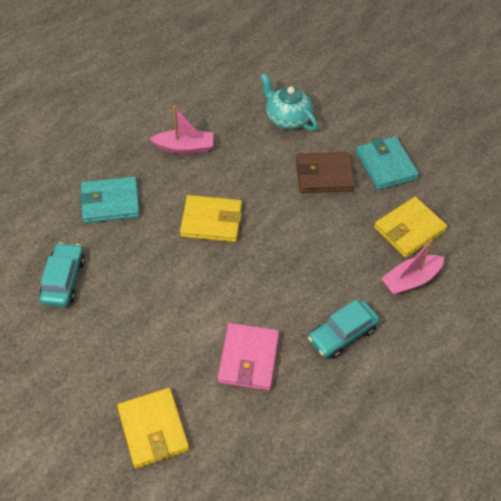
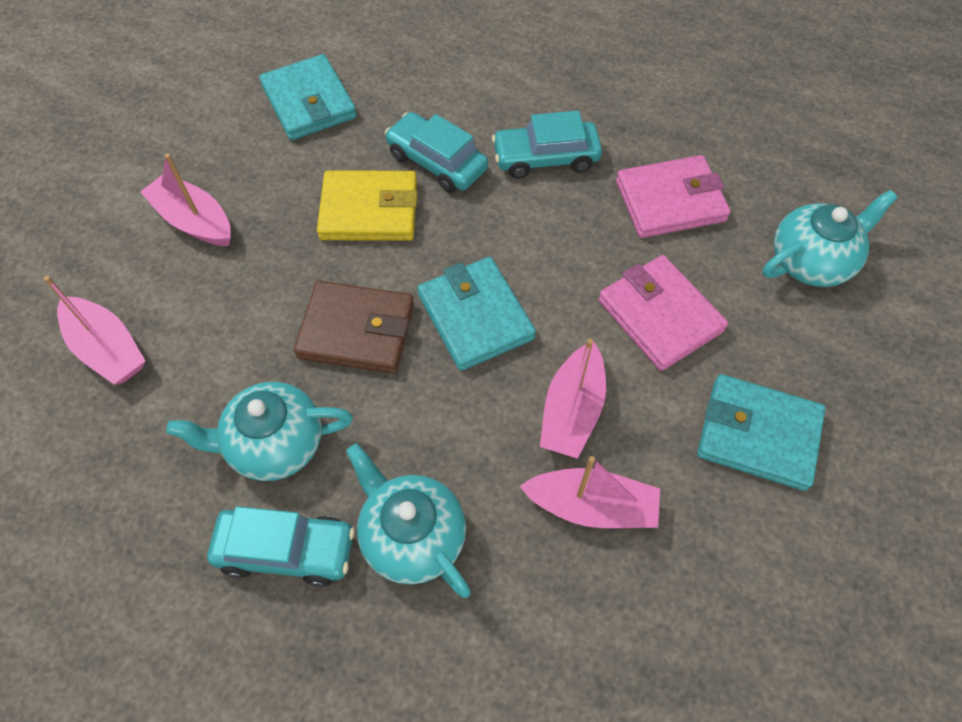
pink boat: [150,106,213,154] [381,239,445,295] = 2 -> [44,276,145,384] [140,153,231,246] [520,456,660,528] [540,339,606,459] = 4
pink wallet: [218,323,279,391] = 1 -> [598,255,728,371] [616,155,731,238] = 2
turquoise car: [39,242,85,307] [308,300,379,359] = 2 -> [207,506,355,587] [385,112,488,193] [492,111,602,179] = 3
turquoise teapot: [260,74,318,131] = 1 -> [166,382,353,481] [346,443,471,598] [763,190,898,287] = 3
turquoise wallet: [79,176,140,223] [356,136,419,190] = 2 -> [259,54,357,140] [418,257,536,371] [697,374,826,491] = 3
yellow wallet: [117,388,189,468] [180,195,242,242] [374,197,447,258] = 3 -> [317,170,418,241] = 1

